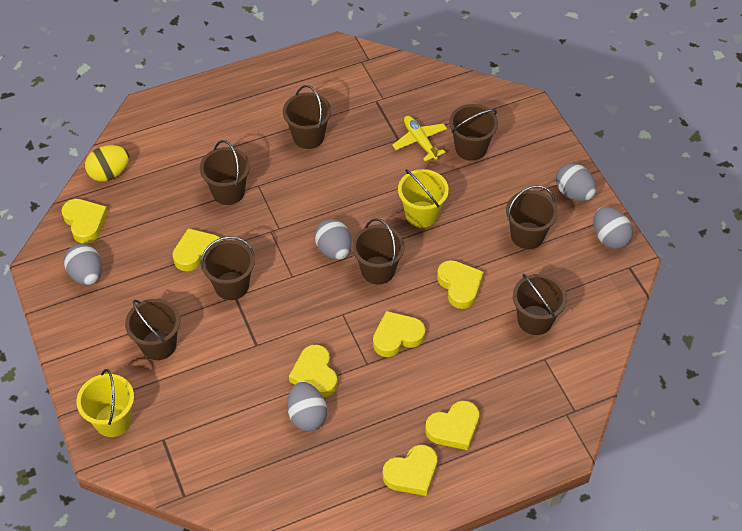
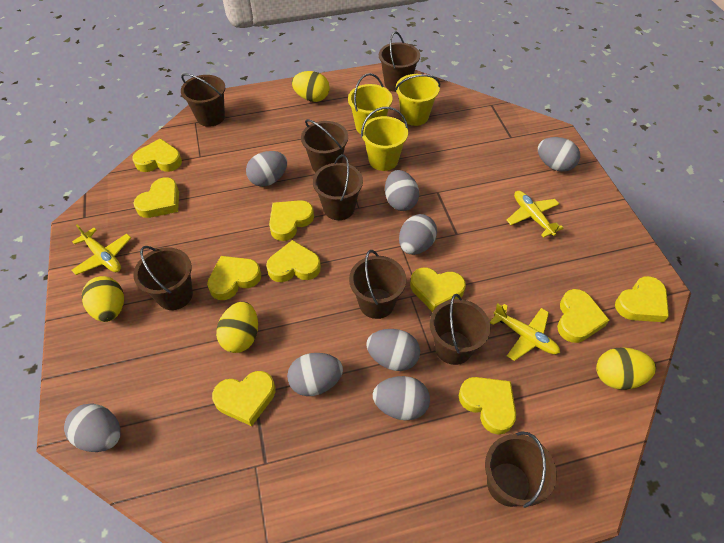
grey egg: [64,244,102,285] [287,382,327,431] [314,219,352,260] [556,163,596,201] [593,207,633,249] = 5 -> [64,403,121,452] [246,151,287,186] [287,353,343,396] [366,329,420,371] [373,376,430,420] [385,170,419,211] [399,214,437,255] [538,137,580,172] = 8
yellow bucket: [77,369,134,437] [398,169,449,228] = 2 -> [348,73,393,134] [361,107,408,171] [395,74,440,126] = 3
yellow egg: [85,145,129,182] = 1 -> [82,276,124,322] [216,302,258,353] [292,71,330,102] [596,347,656,390] = 4
yellow heart: [61,199,108,244] [173,228,223,271] [289,344,337,397] [373,311,425,357] [383,445,437,496] [425,401,479,450] [437,260,483,309] = 7 -> [132,138,182,172] [133,177,179,218] [207,256,261,300] [212,371,276,426] [266,240,321,282] [269,200,314,241] [410,268,466,312] [459,377,516,435] [557,289,609,343] [615,276,669,322] = 10
yellow plane: [392,116,447,161] = 1 -> [71,225,131,275] [490,304,560,361] [506,191,563,238] = 3

